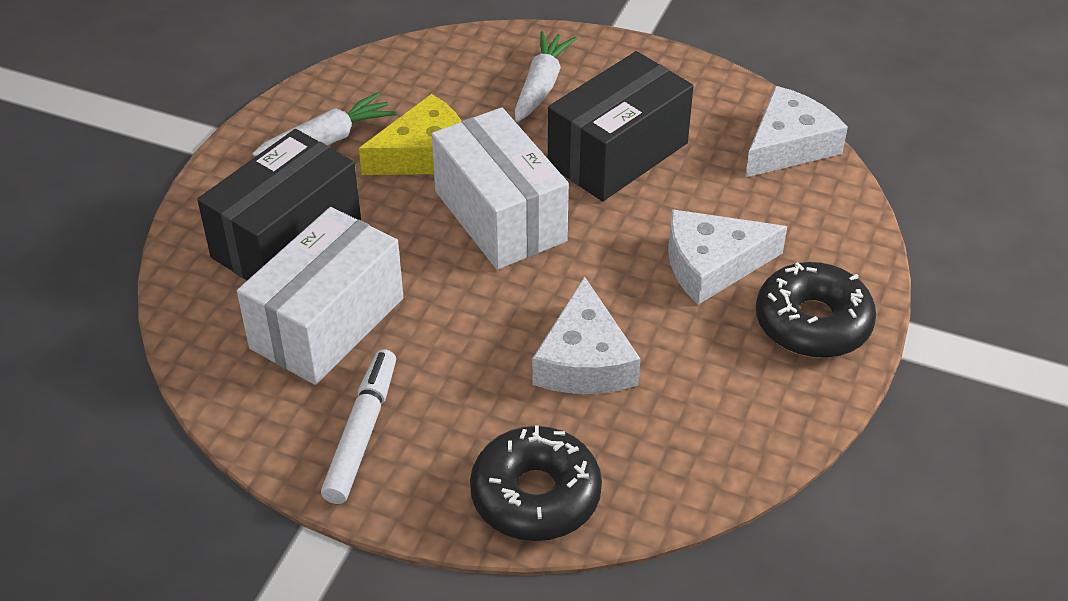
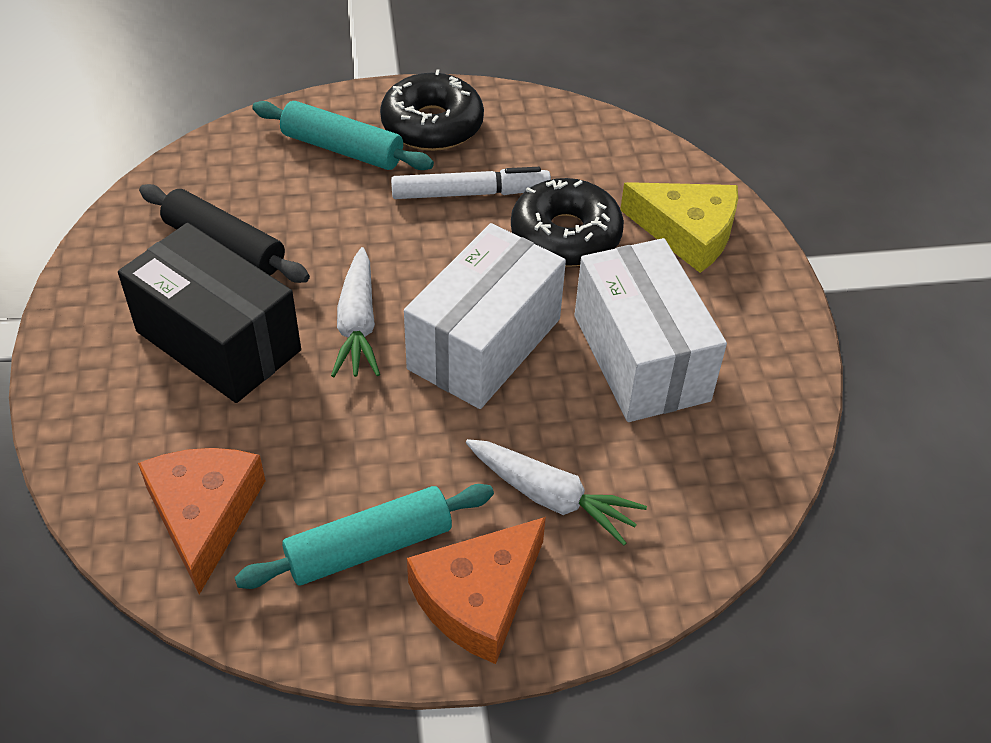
black box: [197,129,361,280] [548,51,694,201] = 2 -> [118,223,301,403] = 1
black rolling pin: none = 0 -> [139,184,310,283] = 1
orange cheese: none = 0 -> [138,448,265,595] [407,517,546,664] = 2
turquoise rolling pin: none = 0 -> [234,484,494,589] [252,101,434,170] = 2
white cheese: [532,276,641,394] [668,209,787,305] [745,86,848,178] = 3 -> none = 0

